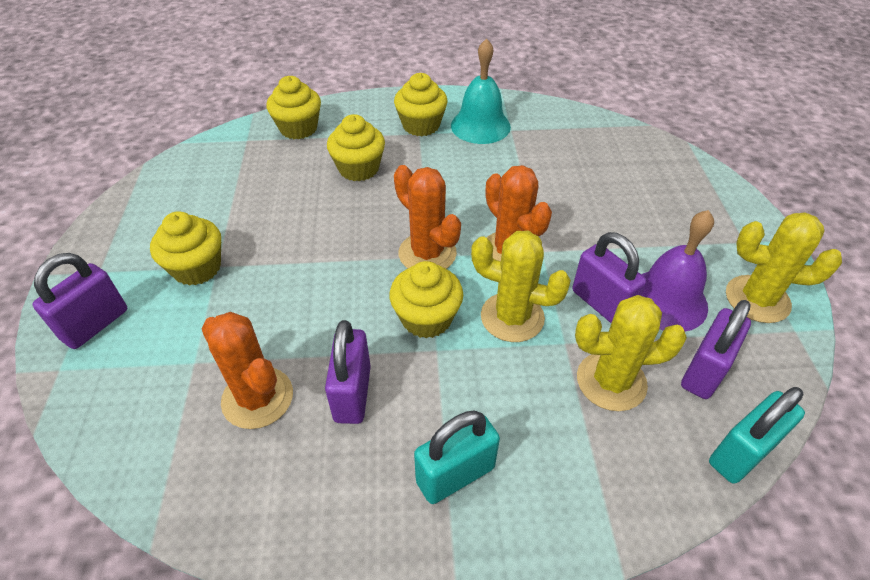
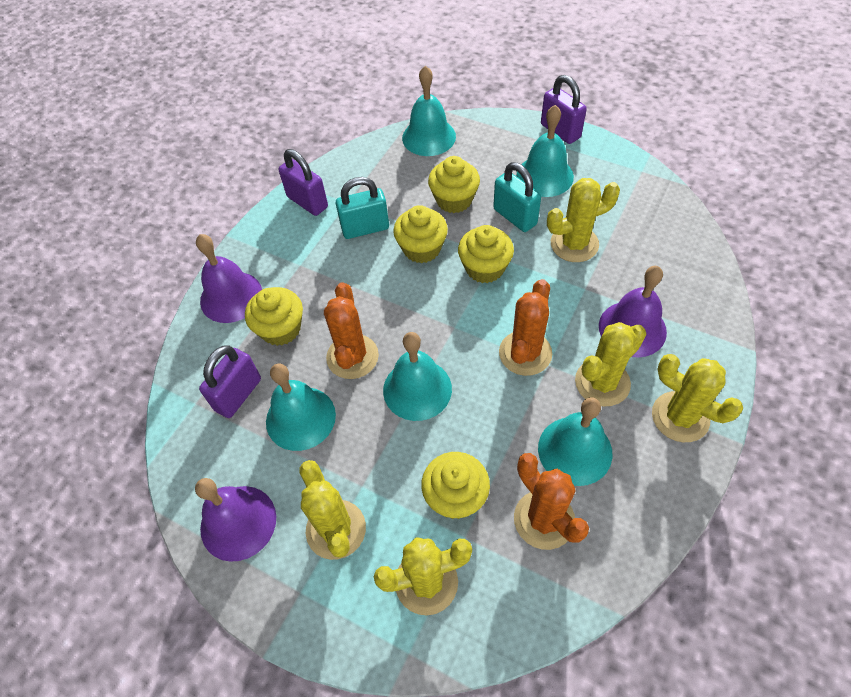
purple bell: [641,210,714,331] = 1 -> [195,478,276,562] [196,234,262,323] [599,266,667,358] = 3
purple padlock: [32,253,127,349] [325,320,371,424] [572,232,647,323] [681,300,751,399] = 4 -> [199,345,261,418] [279,149,328,216] [541,75,587,144] = 3
turquoise bell: [451,38,511,144] = 1 -> [266,363,336,451] [383,332,452,421] [402,66,456,156] [516,105,574,197] [538,398,613,486] = 5
yellow cactus: [471,231,571,342] [575,295,687,411] [726,212,842,323] = 3 -> [299,460,366,560] [373,537,472,615] [547,178,620,262] [575,322,646,406] [652,354,743,442] = 5

